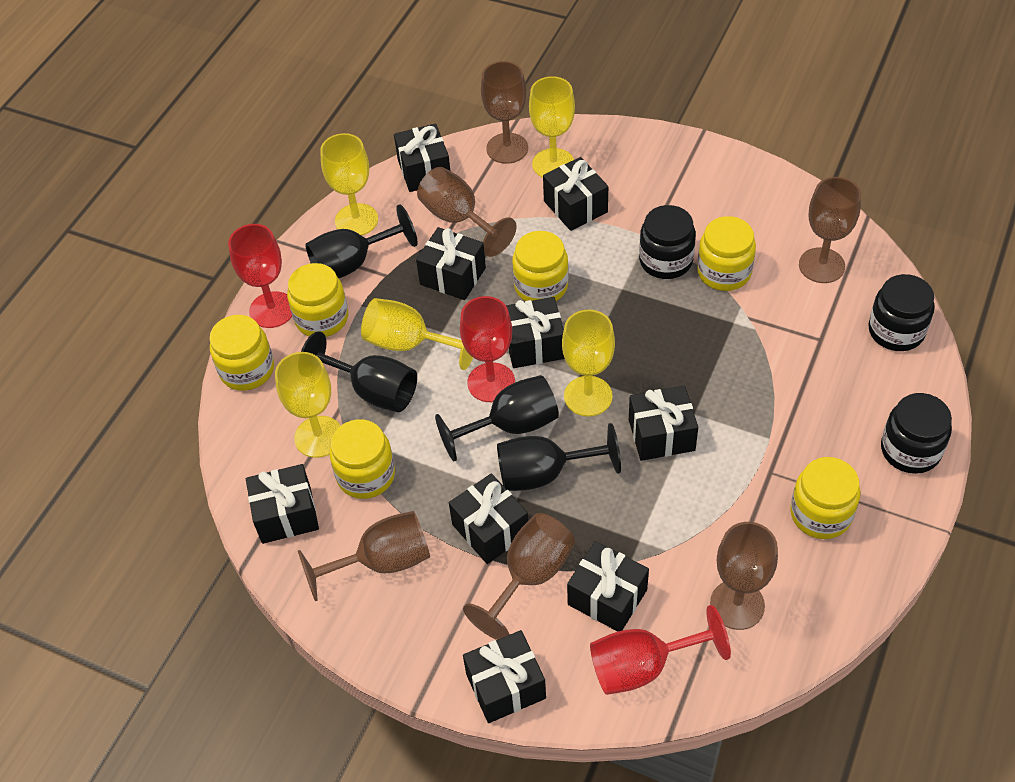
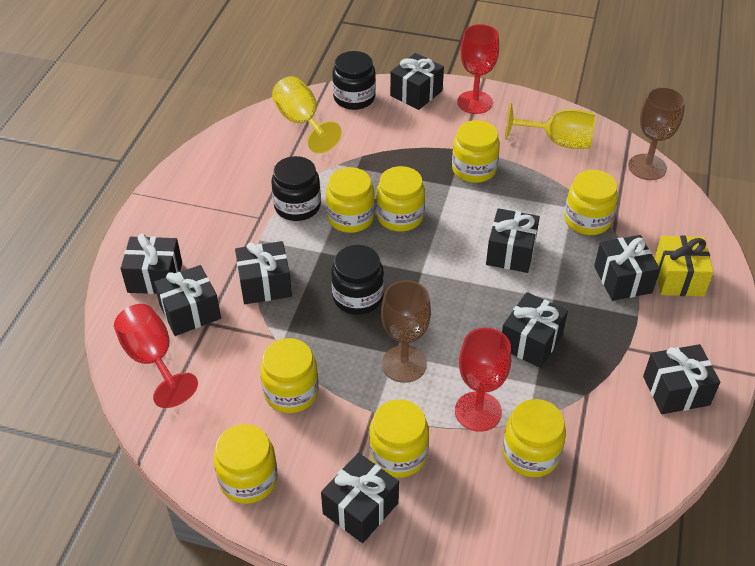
black goblet: [301,331,417,412] [305,204,418,278] [435,375,559,461] [497,423,621,491] = 4 -> none = 0
brown goblet: [298,511,430,601] [417,167,517,257] [463,513,575,640] [481,61,528,164] [710,522,778,630] [799,177,861,283] = 6 -> [381,280,431,383] [628,87,685,180] = 2
yellow gift: none = 0 -> [654,236,713,296] = 1
yellow goblet: [275,352,341,458] [320,133,378,236] [361,298,473,370] [529,76,575,178] [562,310,615,416] = 5 -> [272,76,342,153] [505,102,596,149] = 2
yellow jar: [210,315,274,391] [287,263,348,337] [329,419,395,499] [512,231,569,301] [697,216,756,291] [790,457,861,539] = 6 -> [214,424,278,504] [260,338,319,413] [326,167,375,233] [369,399,429,478] [376,166,425,232] [452,120,500,183] [503,399,566,477] [564,170,618,235] = 8

